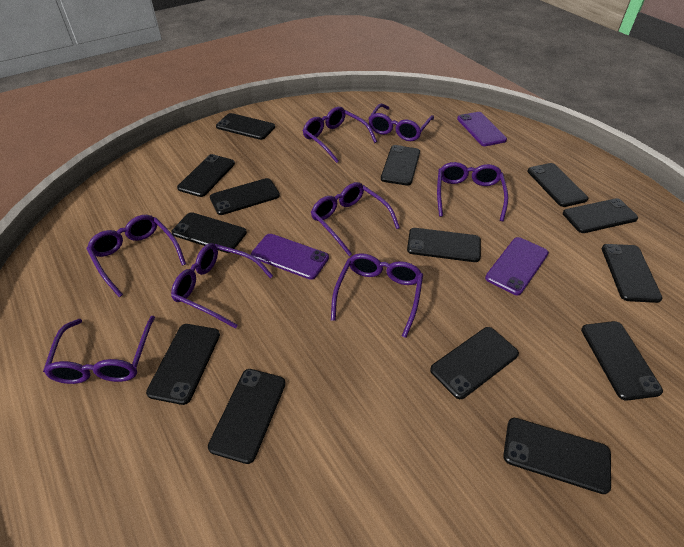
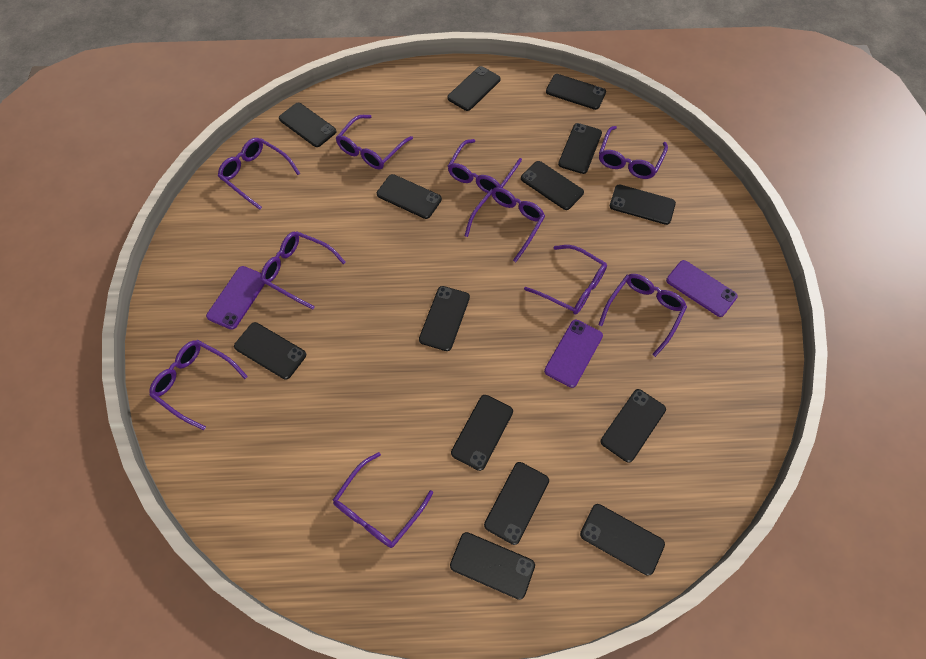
purple glasses: [43,316,155,384] [87,215,186,297] [171,243,273,329] [303,107,377,163] [311,182,400,256] [331,253,423,338] [368,104,434,141] [437,162,508,221] = 8 -> [149,340,248,430] [218,138,300,210] [261,232,346,310] [333,452,433,548] [336,115,413,169] [448,139,522,193] [465,187,545,262] [524,245,607,315] [598,274,687,357] [599,126,668,179] = 10

